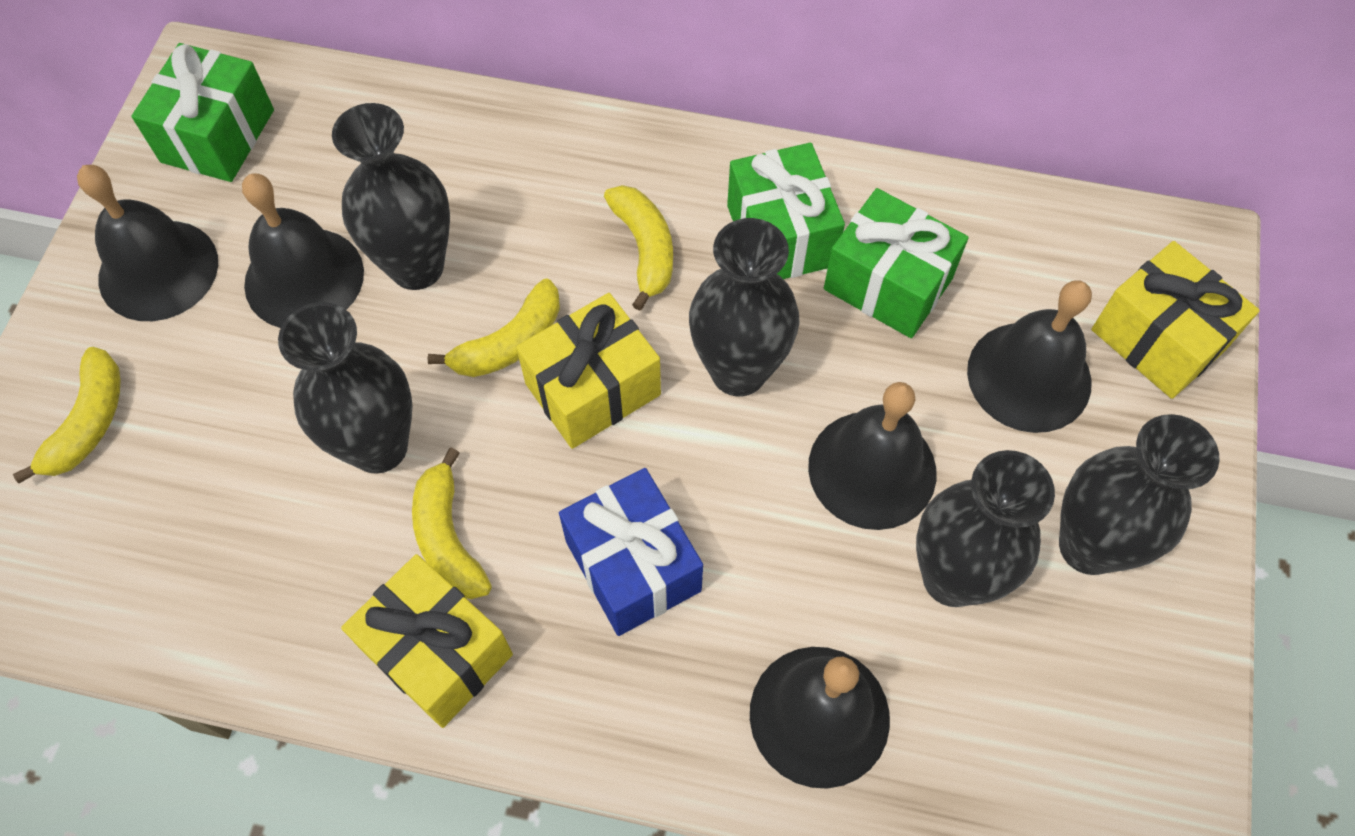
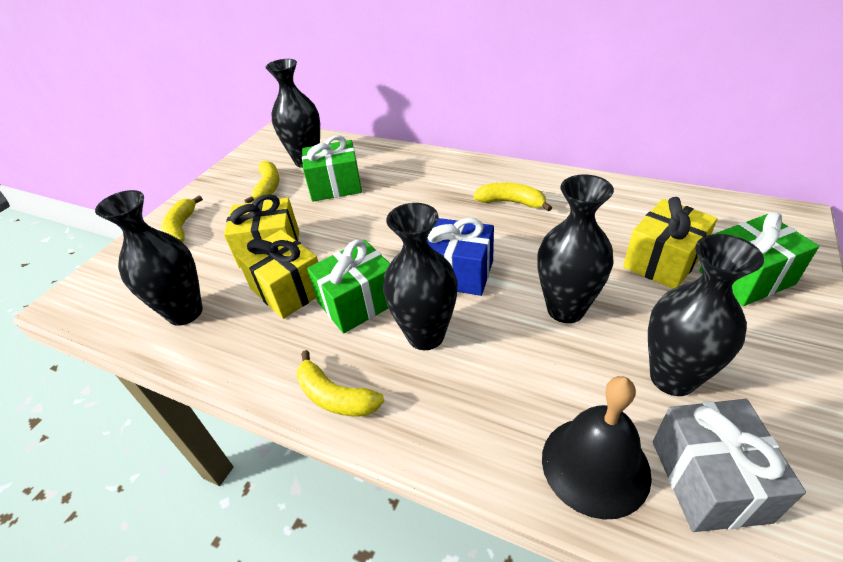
black bell: [77,165,218,321] [242,173,364,328] [750,647,890,789] [808,382,936,530] [967,280,1092,433] = 5 -> [542,376,652,519] = 1
grey gift: none = 0 -> [653,399,806,532] = 1

